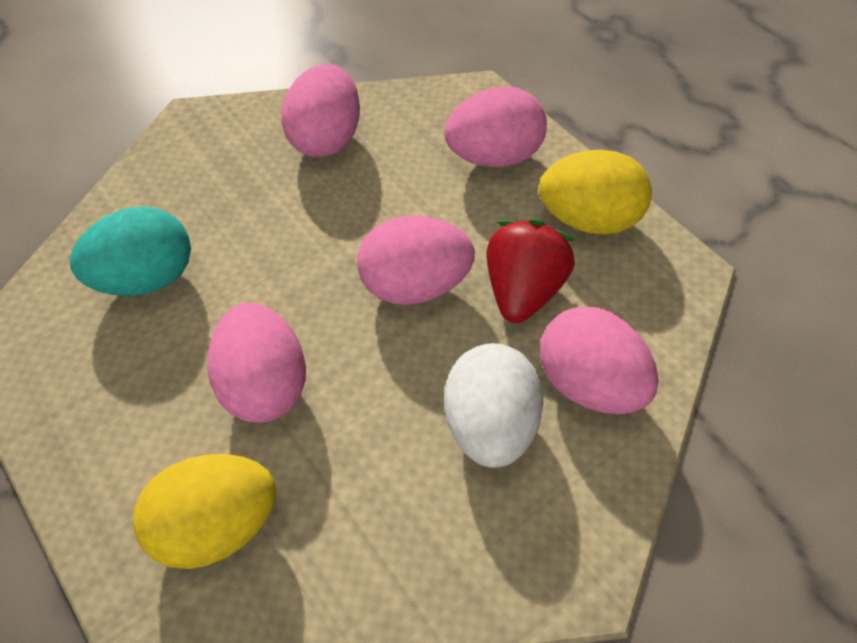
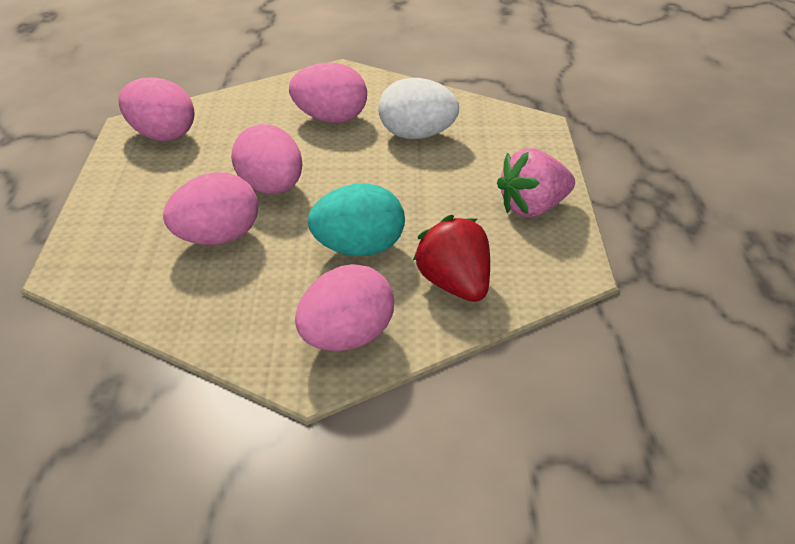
pink strawberry: none = 0 -> [497,148,575,217] = 1
yellow egg: [133,454,276,569] [539,150,652,235] = 2 -> none = 0

